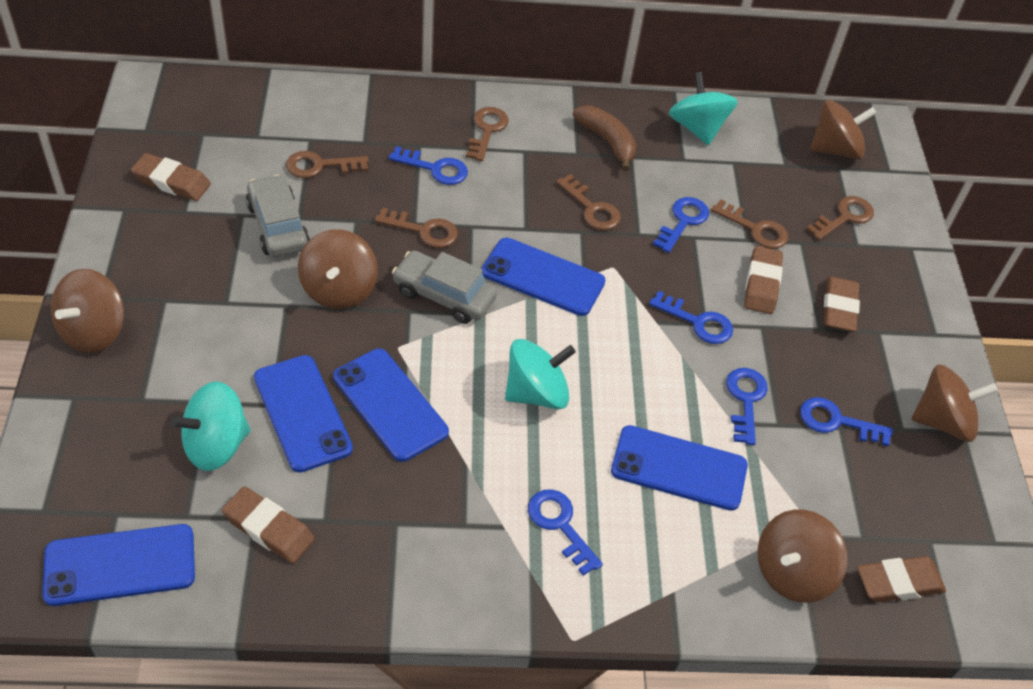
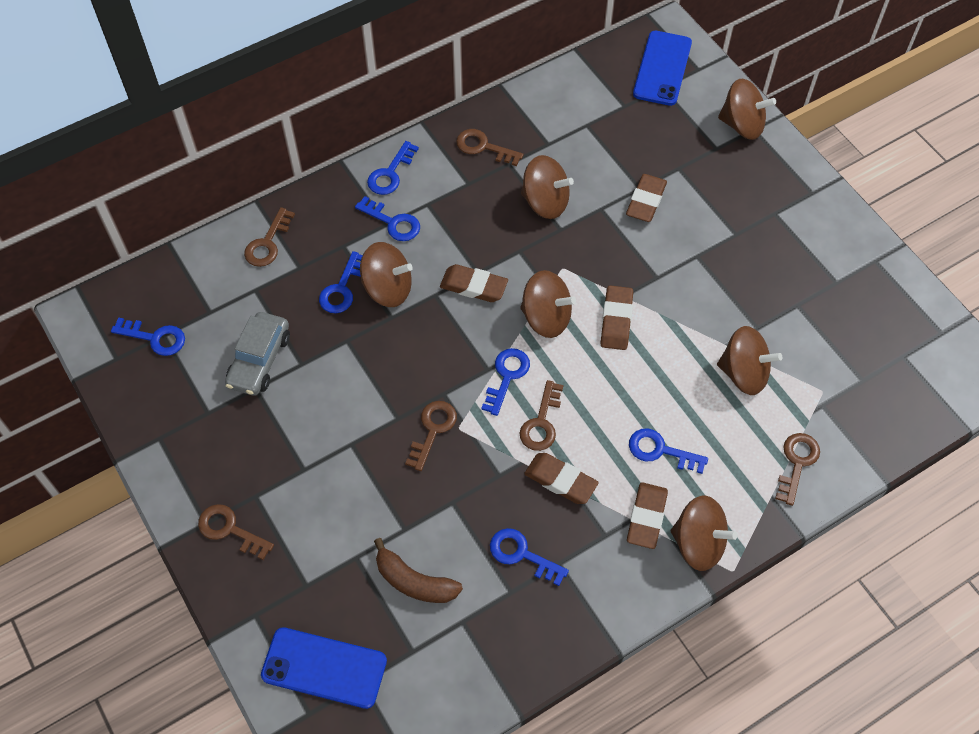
blue key: [389,146,468,185] [528,489,603,576] [649,291,733,344] [653,197,709,253] [726,368,768,445] [800,397,893,446] = 6 -> [111,317,185,356] [319,251,363,313] [355,196,420,241] [367,141,419,195] [481,348,530,416] [490,528,569,586] [629,428,708,474] = 7
blue phone: [42,524,195,606] [254,355,353,473] [333,349,449,462] [482,238,605,316] [611,425,748,511] = 5 -> [261,627,387,709] [633,31,692,106] = 2
brown spinning top: [51,269,124,353] [298,229,378,309] [758,509,848,603] [810,100,877,160] [911,365,998,442] = 5 -> [360,242,413,307] [520,270,576,338] [521,155,574,219] [671,496,737,571] [717,326,782,395] [718,79,776,140] = 6
grey car: [246,174,310,257] [392,251,497,324] = 2 -> [225,312,290,396] = 1
turquoise spinning top: [171,382,251,471] [505,339,576,409] [669,72,738,145] = 3 -> none = 0

